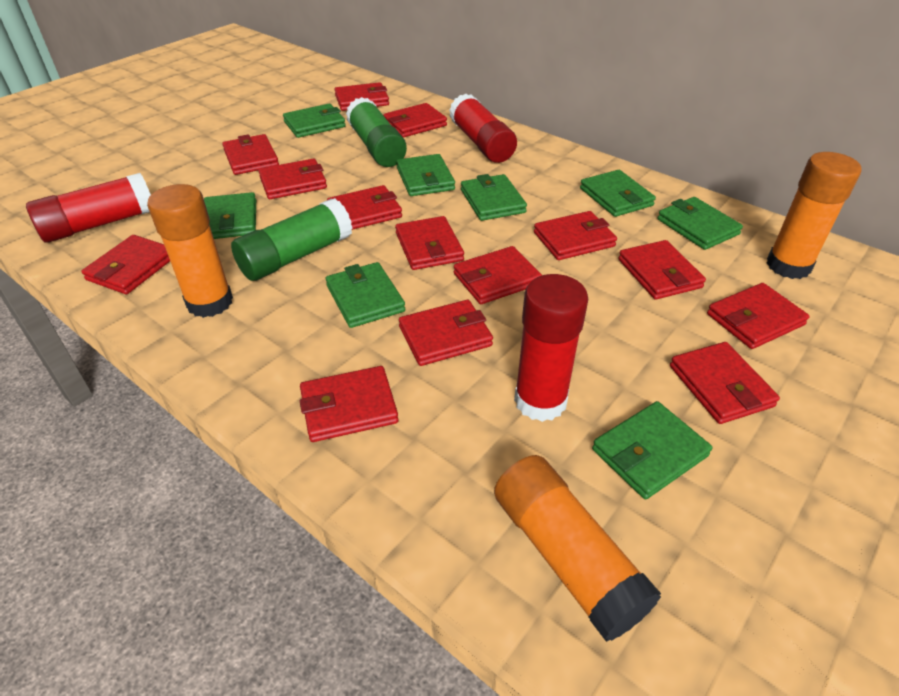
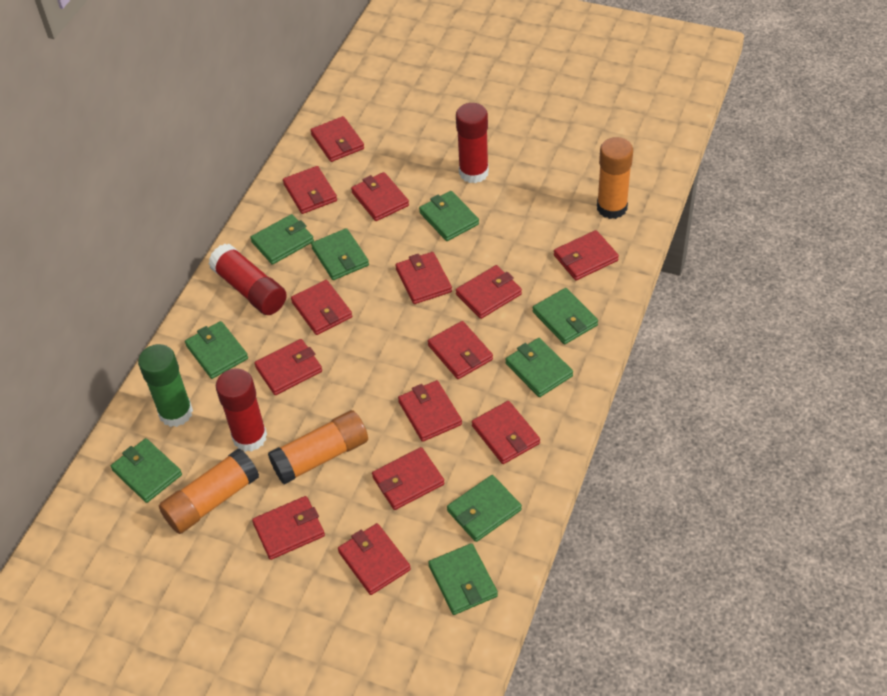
green glue stick: [231,198,353,281] [346,97,407,167] = 2 -> [138,344,193,427] = 1
green wallet: [204,192,256,239] [283,104,346,138] [326,262,405,328] [396,154,455,196] [461,174,527,221] [580,170,656,217] [592,401,713,499] [658,197,743,250] = 8 -> [111,438,182,503] [185,321,248,379] [250,214,314,265] [311,228,369,280] [419,191,479,241] [428,543,498,615] [447,475,522,542] [505,338,573,397] [533,288,598,344] = 9

